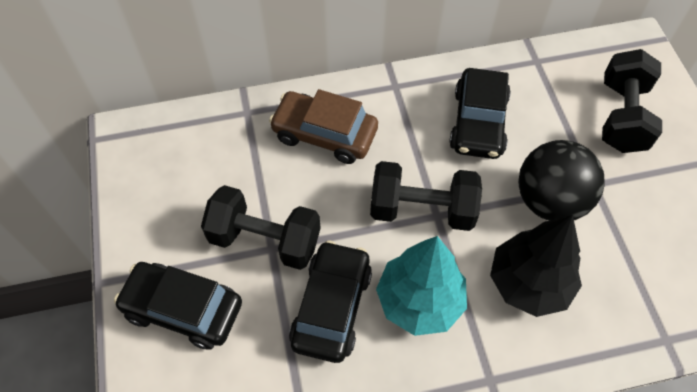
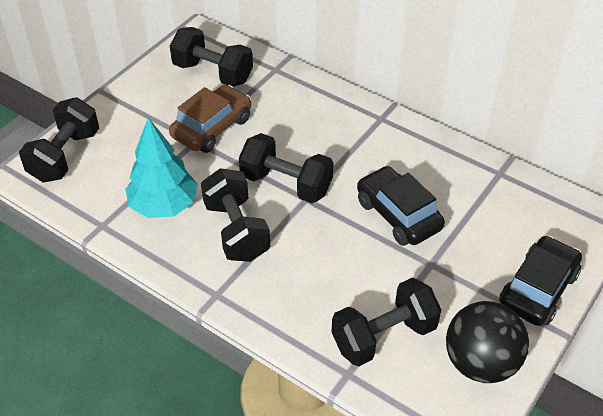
black car: [114,262,242,350] [289,241,372,363] [449,68,511,159] = 3 -> [357,166,445,246] [499,235,582,326] = 2
black dumbbell: [201,185,321,270] [370,161,482,231] [602,49,662,153] = 3 -> [19,97,99,182] [170,27,253,87] [201,168,270,262] [239,133,334,203] [332,277,441,366] = 5
black tree: [490,215,582,317] = 1 -> none = 0

